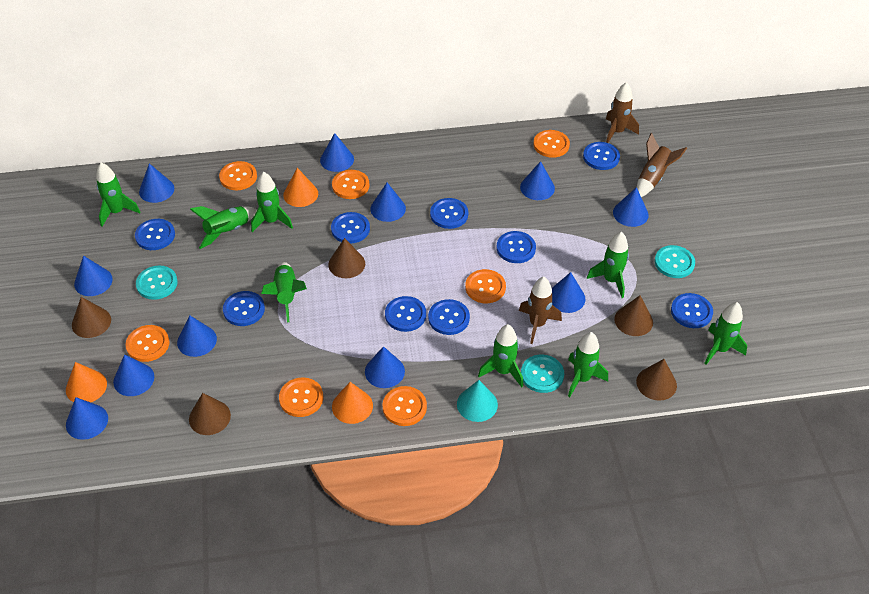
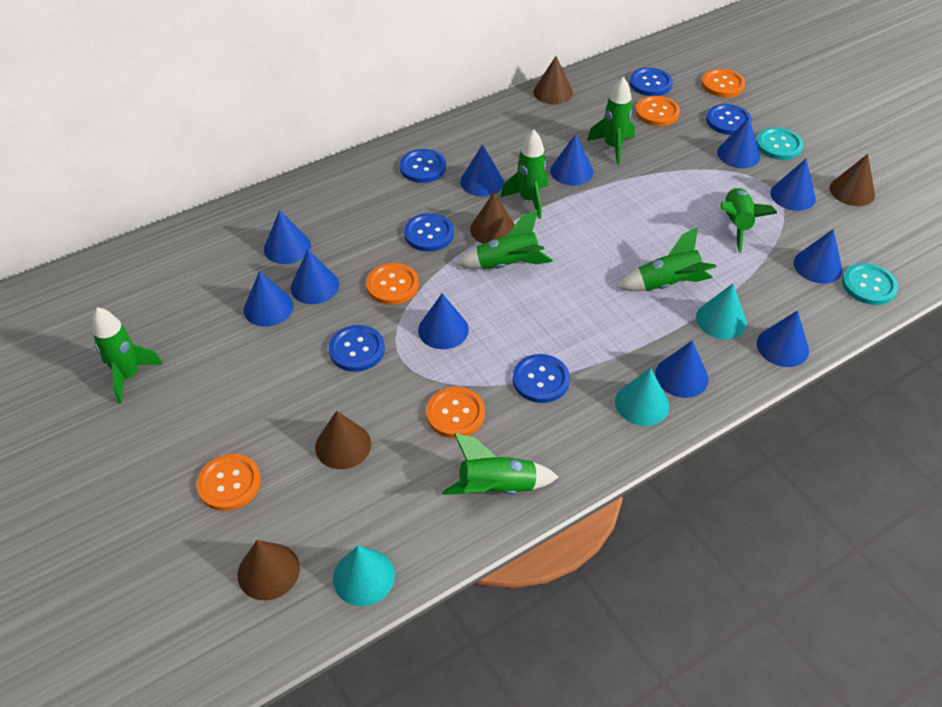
blue button: [135,219,175,250] [223,291,265,326] [331,212,370,244] [385,296,426,332] [428,299,470,335] [430,198,468,229] [497,231,536,263] [583,142,620,170] [671,293,713,328] = 9 -> [329,325,385,372] [400,149,446,183] [404,213,454,251] [513,354,570,403] [630,68,673,96] [706,104,752,135] = 6
brown rocket: [519,277,562,344] [606,82,639,143] [637,133,687,197] = 3 -> none = 0
green rocket: [96,162,140,227] [190,206,257,249] [251,172,293,232] [261,262,307,323] [478,324,523,387] [568,332,608,397] [587,232,629,298] [704,302,747,365] = 8 -> [92,307,163,404] [442,433,558,495] [456,210,553,269] [501,130,548,219] [587,77,635,165] [617,227,716,291] [720,187,777,253] = 7
orange button: [125,325,169,362] [219,161,257,190] [279,377,323,417] [332,170,369,199] [382,386,427,426] [465,269,506,303] [533,130,570,158] = 7 -> [196,454,261,511] [366,263,419,305] [426,387,485,438] [635,96,680,126] [701,69,745,98] = 5
orange cone: [66,362,107,402] [283,168,318,207] [332,382,373,424] = 3 -> none = 0
turquoise button: [136,266,178,300] [521,355,564,393] [655,245,695,278] = 3 -> [756,127,803,160] [842,263,898,305] = 2
turquoise cone: [457,380,498,422] = 1 -> [333,546,395,606] [615,368,669,426] [696,284,747,339] = 3

